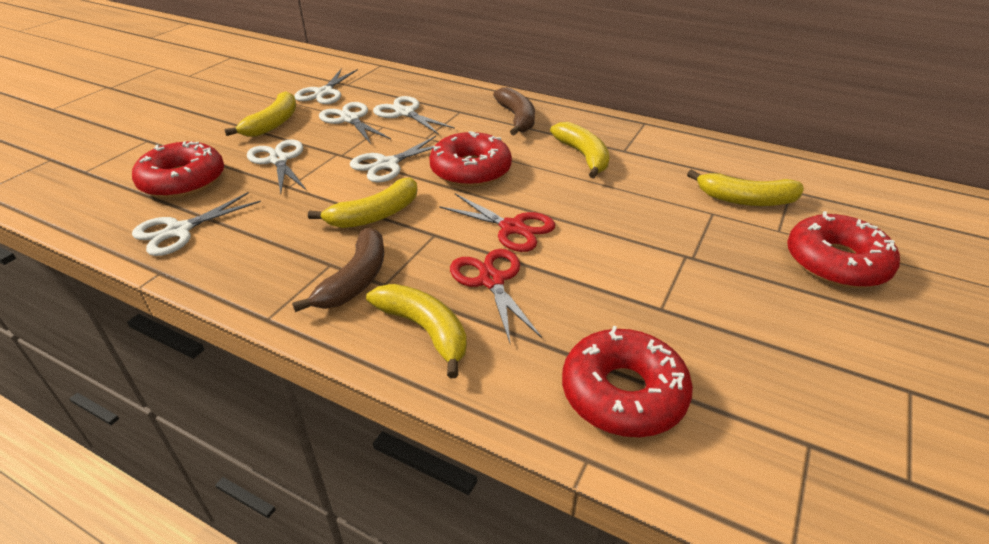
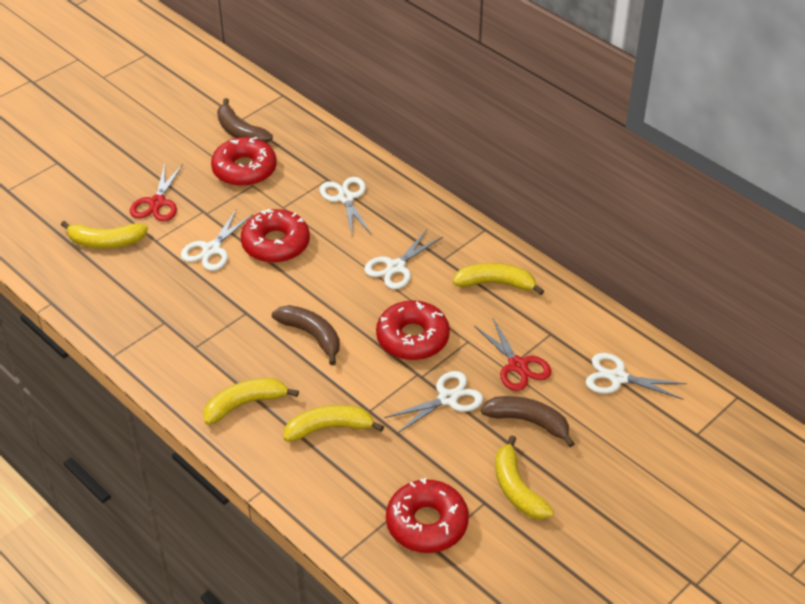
brown banana: [292,228,384,312] [493,87,535,136] = 2 -> [217,98,273,143] [272,305,340,365] [481,396,575,447] = 3
white scissors: [132,192,261,256] [247,140,307,194] [294,68,358,104] [319,102,391,144] [350,136,436,182] [373,96,455,135] = 6 -> [181,208,253,271] [320,177,371,235] [364,229,443,289] [384,371,483,434] [586,353,687,400] = 5

